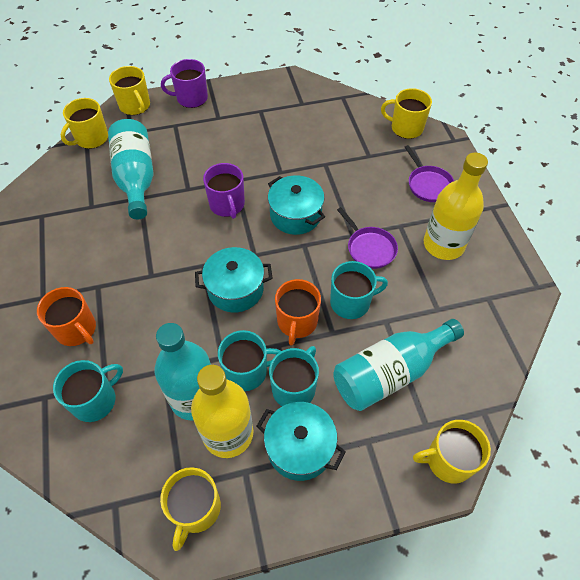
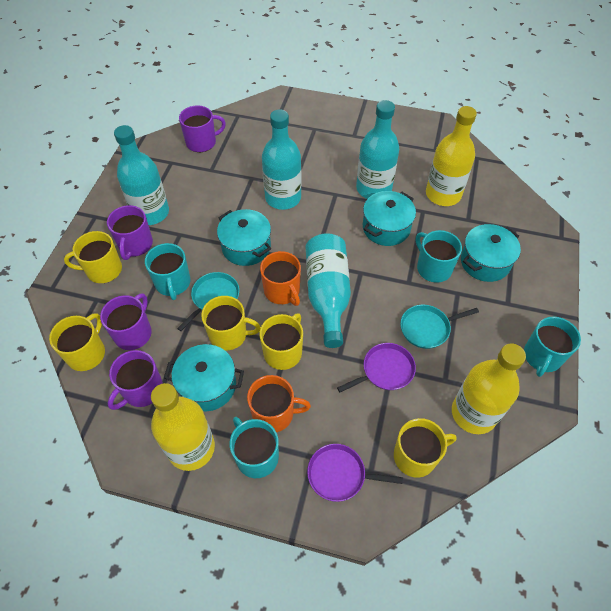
purple mug: [161,59,208,108] [203,163,245,219] = 2 -> [100,294,152,350] [107,205,153,260] [108,350,163,410] [179,105,226,152] = 4
turquoise bottle: [108,119,153,219] [155,323,211,420] [333,319,464,411] = 3 -> [114,125,169,225] [262,109,302,210] [306,233,351,348] [356,100,399,199] = 4
turquoise pan: none = 0 -> [177,272,239,331] [400,305,479,349] = 2
turquoise pot: [195,247,273,313] [257,402,346,481] [268,175,325,235] = 3 -> [164,344,244,411] [217,209,271,266] [363,191,416,246] [461,224,521,282] = 4
yellow bottle: [191,365,253,458] [424,152,488,260] = 2 -> [151,383,215,471] [426,106,477,206] [452,343,526,434] = 3

